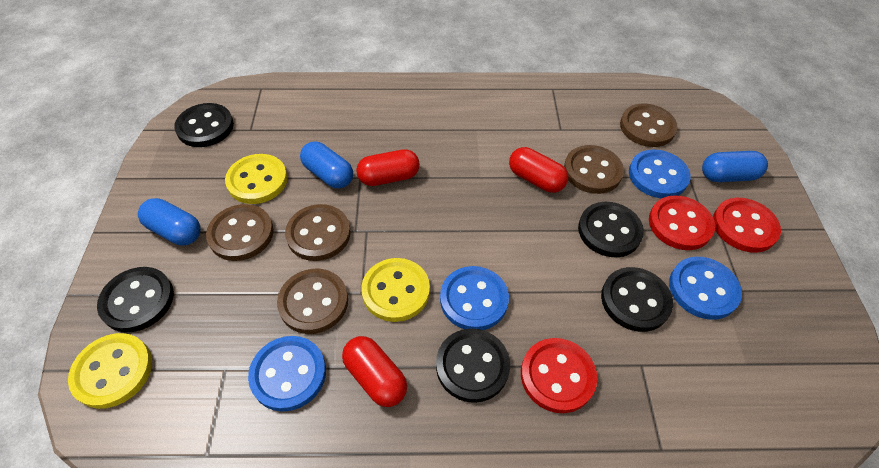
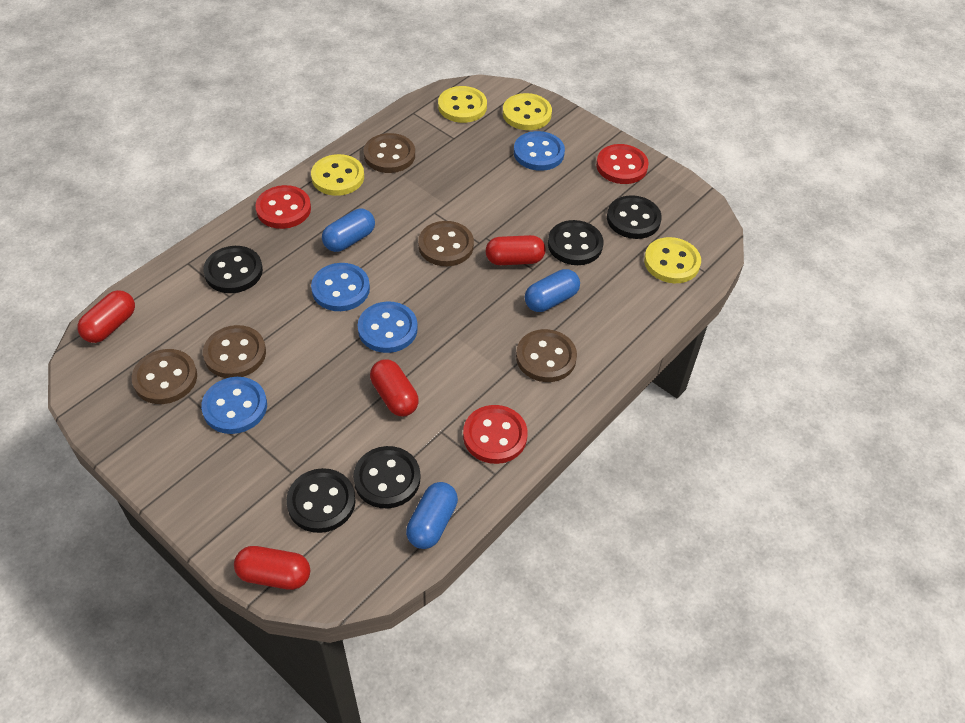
red capsule: [342,336,407,407] [356,149,420,186] [509,147,569,193] = 3 -> [77,290,135,343] [234,546,310,590] [370,359,419,416] [485,235,545,265] = 4
yellow button: [68,333,152,409] [225,154,288,204] [361,258,430,322] = 3 -> [311,154,364,196] [438,86,487,123] [503,93,552,130] [644,237,701,283] = 4

